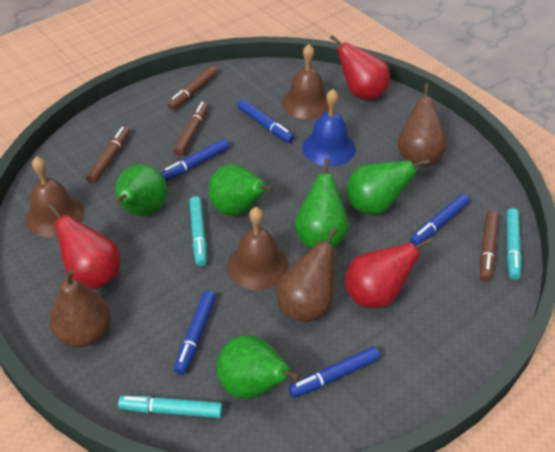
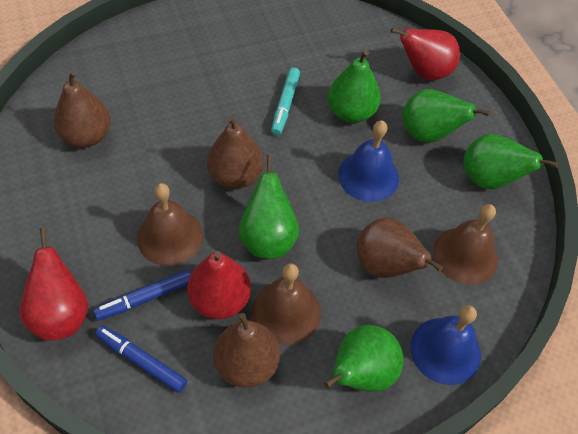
blue bell: [302,89,356,167] = 1 -> [338,121,399,202] [411,305,481,385] = 2
blue marker: [161,139,229,181] [174,291,216,375] [237,99,294,143] [288,346,380,398] [410,194,470,246] = 5 -> [93,270,191,321] [95,326,187,393] = 2
brown marker: [86,126,130,184] [167,66,218,110] [173,102,209,156] [480,211,499,282] = 4 -> none = 0
brown pear: [50,269,111,347] [276,227,338,323] [397,84,447,166] = 3 -> [54,71,111,148] [207,116,264,189] [213,313,280,388] [357,217,443,278] = 4
turquoise marker: [118,396,223,418] [189,196,207,266] [506,208,522,280] = 3 -> [271,68,300,136] = 1

